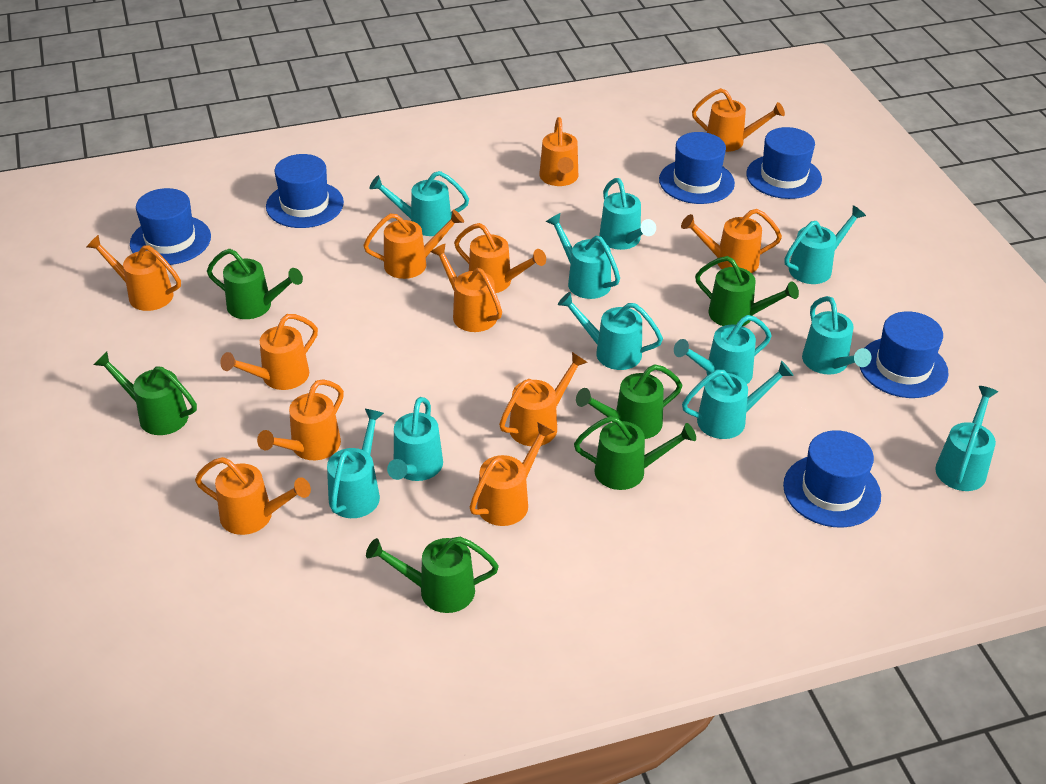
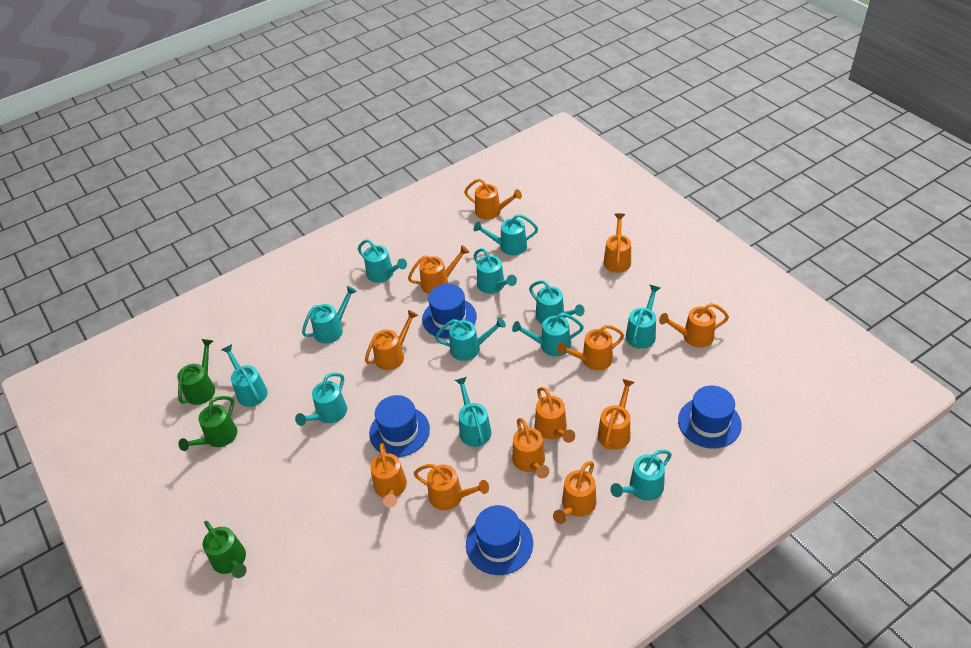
blue hat: [130,188,211,265] [266,154,344,228] [659,132,735,204] [746,127,822,199] [783,430,881,528] [860,311,949,398] = 6 -> [369,395,430,457] [422,284,477,339] [466,505,533,575] [678,385,742,449] = 4
green watering can: [94,352,197,435] [207,249,303,319] [366,537,499,613] [574,416,696,490] [576,364,682,439] [695,256,799,326] = 6 -> [177,339,215,405] [178,396,237,451] [203,521,247,578] = 3
turquoise watering can: [327,409,384,518] [369,171,469,236] [387,397,443,481] [546,213,620,299] [558,292,663,370] [599,178,656,250] [674,315,772,384] [682,361,793,439] [785,205,866,284] [802,296,871,374] [935,386,998,491] = 11 -> [222,344,268,407] [295,373,347,426] [302,286,357,344] [358,239,407,283] [435,317,506,361] [455,377,491,447] [474,214,538,255] [474,248,517,294] [512,313,584,356] [529,280,584,324] [611,450,672,501] [626,285,660,349] = 12

